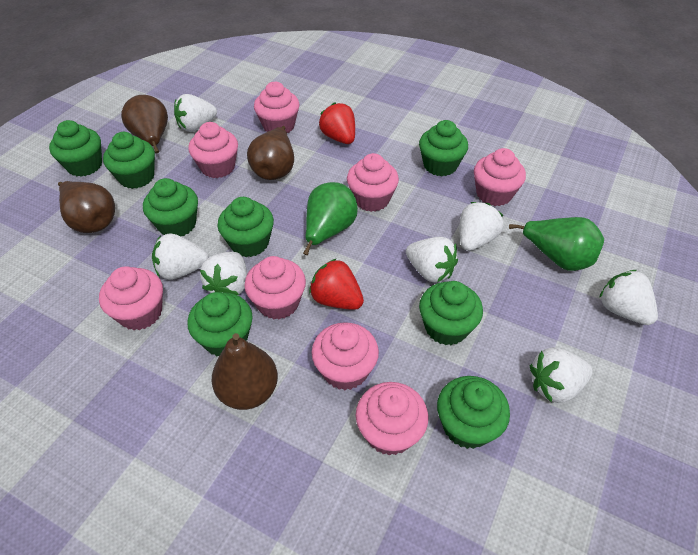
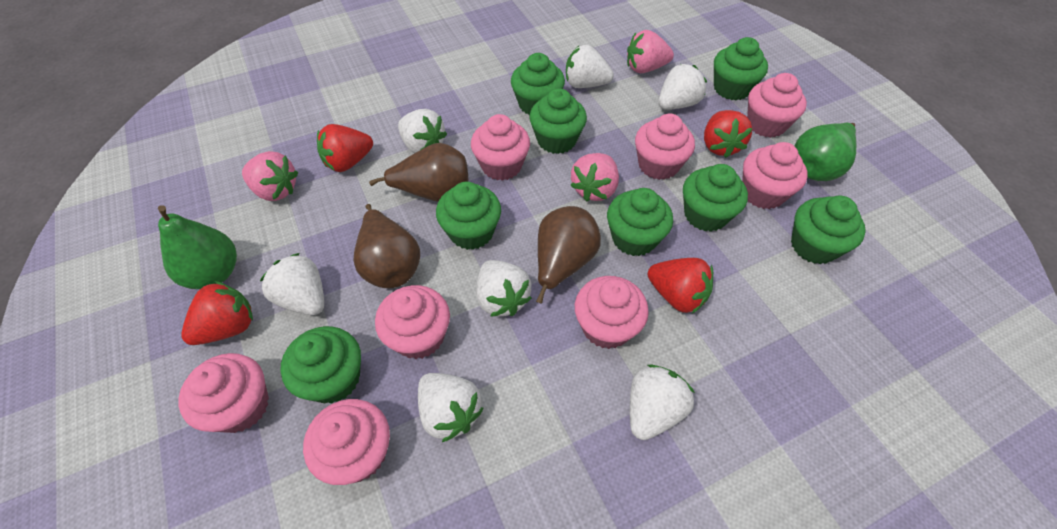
brown pear: [58,181,115,233] [121,95,168,153] [212,333,278,410] [247,126,294,180] = 4 -> [353,204,420,288] [369,143,468,202] [536,206,601,304] = 3
pink strawberry: none = 0 -> [242,151,298,201] [570,153,619,202] [627,30,674,73] = 3
red strawberry: [309,258,364,310] [319,102,355,144] = 2 -> [182,281,253,345] [317,124,373,172] [648,258,713,314] [704,110,753,158] = 4

